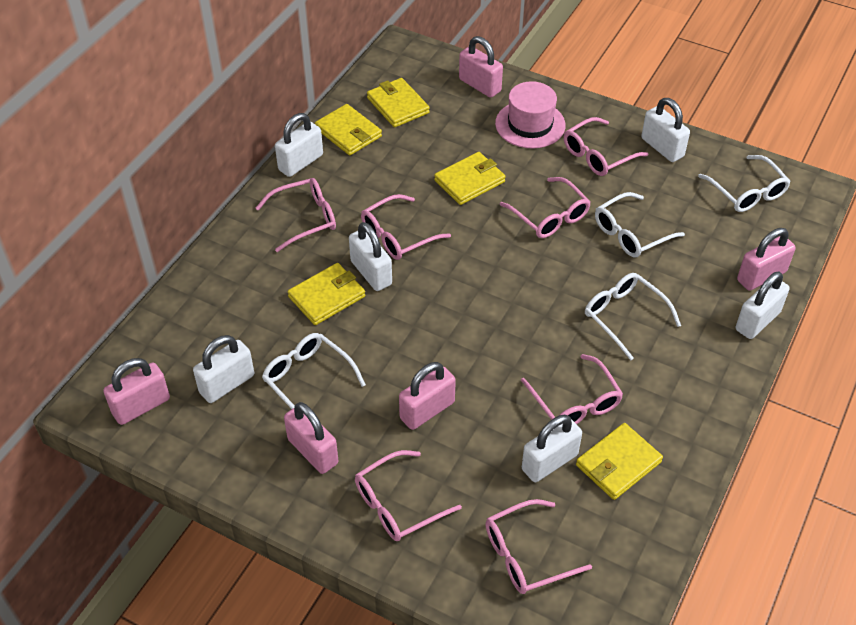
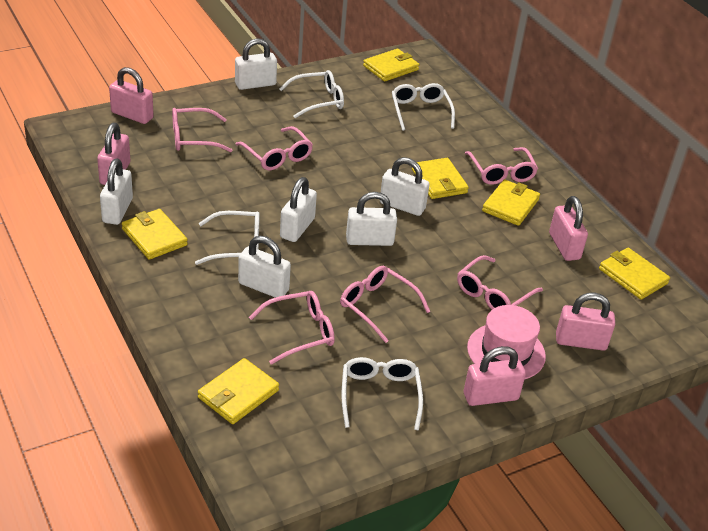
pink glasses: [256,178,336,252] [355,450,462,541] [361,194,451,260] [485,499,592,594] [500,177,591,238] [521,354,623,424] [564,117,648,176] = 7 -> [172,108,232,152] [236,126,313,170] [249,291,335,364] [340,266,430,343] [457,255,543,310] [465,147,538,185] = 6
yellow wallet: [288,263,365,325] [315,104,382,155] [367,78,430,127] [434,152,506,205] [576,423,663,500] = 5 -> [122,209,188,260] [198,358,279,424] [363,49,419,81] [412,158,469,199] [482,180,540,226] [599,248,670,300] = 6

